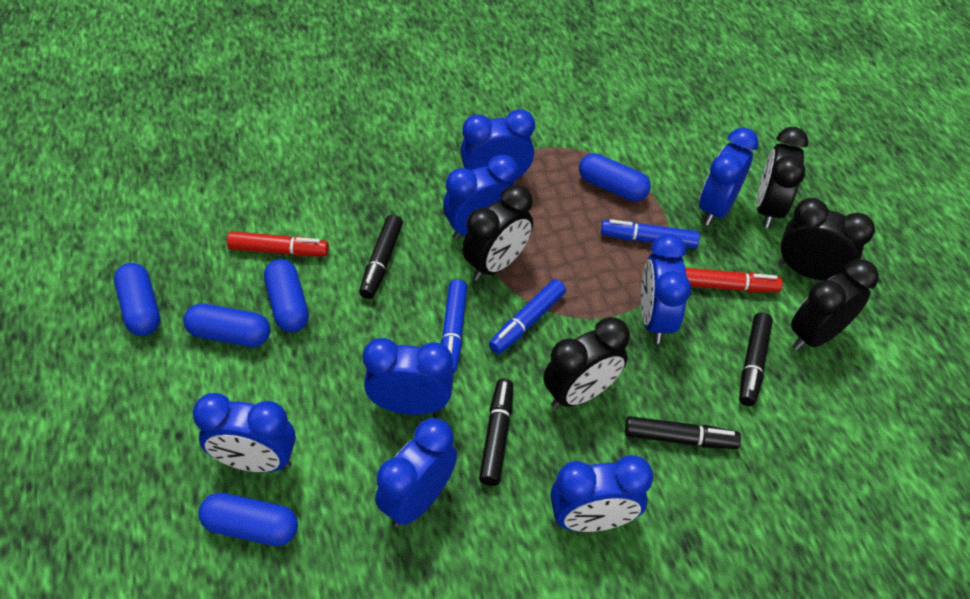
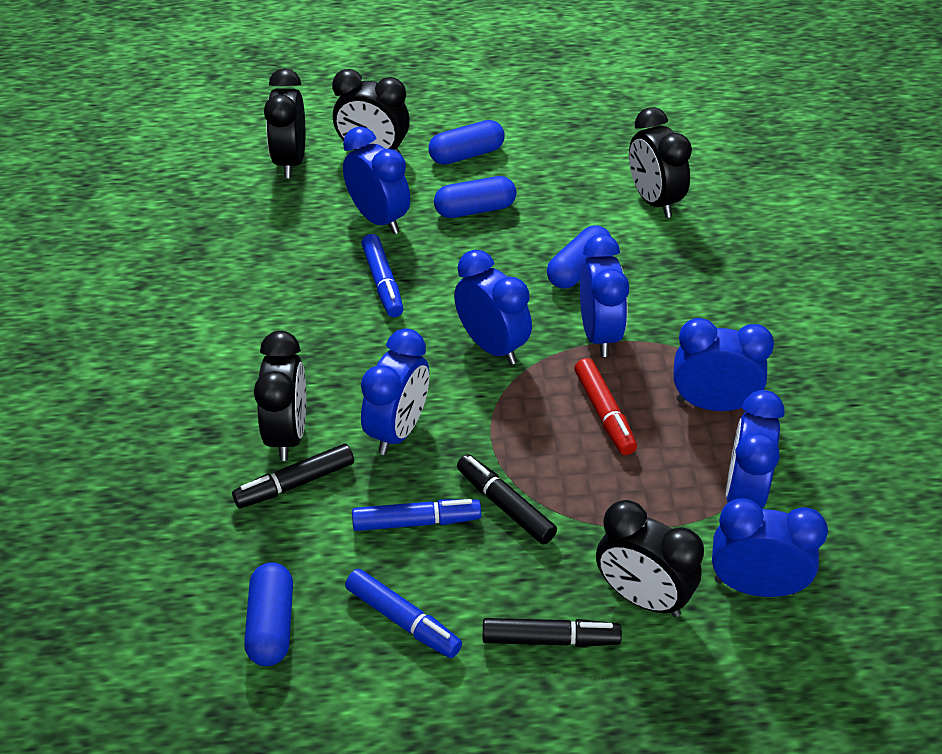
black marker: [359,214,403,299] [479,379,513,486] [625,416,741,449] [739,313,773,406] = 4 -> [232,443,354,508] [457,454,557,545] [483,618,622,647] = 3
blue capsule: [114,263,160,336] [184,303,271,347] [199,493,298,546] [264,259,309,332] [579,153,651,201] = 5 -> [244,562,293,666] [428,120,505,165] [434,176,516,218] [547,225,611,289] = 4
blue clock: [192,393,296,472] [363,338,454,415] [375,418,457,527] [443,155,518,240] [460,109,535,179] [550,455,653,532] [641,234,691,344] [699,128,759,226] = 8 -> [343,127,410,234] [361,328,429,455] [454,250,532,365] [580,234,629,357] [673,318,774,411] [712,499,828,597] [726,390,784,509] = 7
red marker: [227,231,329,256] [685,268,783,292] = 2 -> [574,358,637,455] = 1

